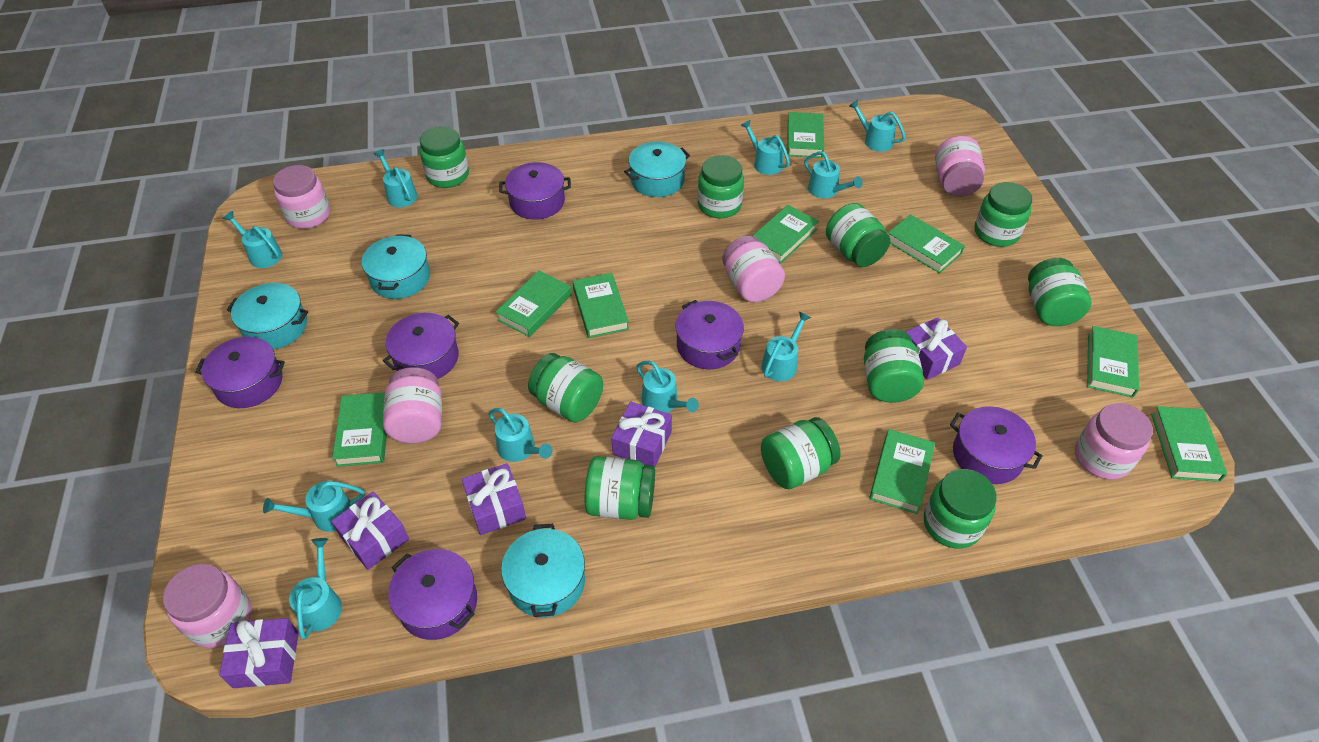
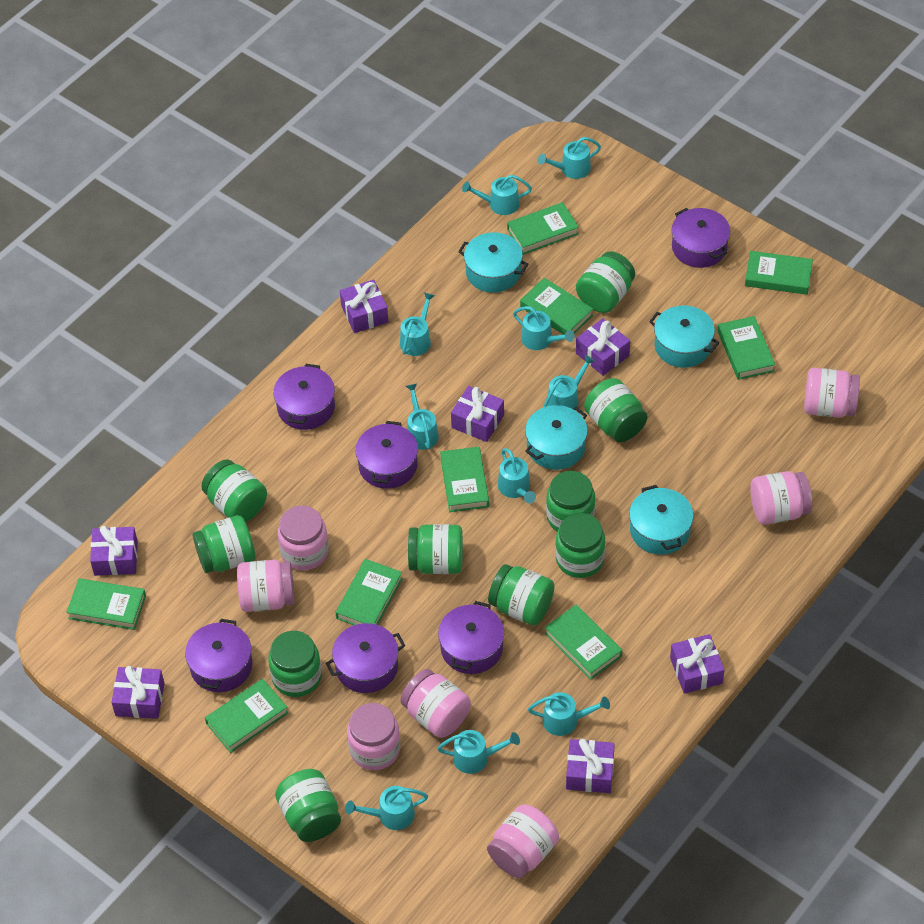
pink jar: [163,564,251,648] [273,165,330,229] [383,367,442,443] [722,236,785,302] [935,136,985,197] [1075,403,1153,480] = 6 -> [237,560,294,612] [277,505,329,570] [347,703,400,770] [401,669,471,738] [487,804,559,878] [750,471,812,525] [804,368,860,418] = 7
purple gift: [219,618,299,688] [331,492,409,570] [462,463,526,535] [611,402,672,466] [906,317,967,380] = 5 -> [90,526,138,576] [111,666,165,719] [340,280,388,333] [451,386,504,442] [566,739,615,793] [576,318,630,376] [670,634,725,694] = 7

